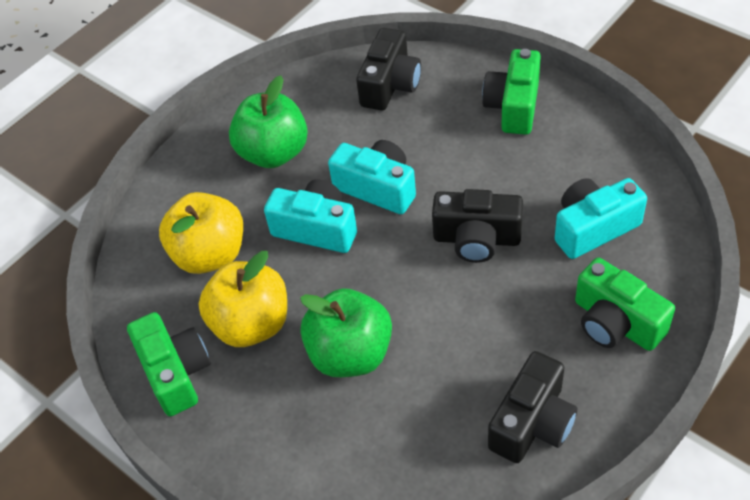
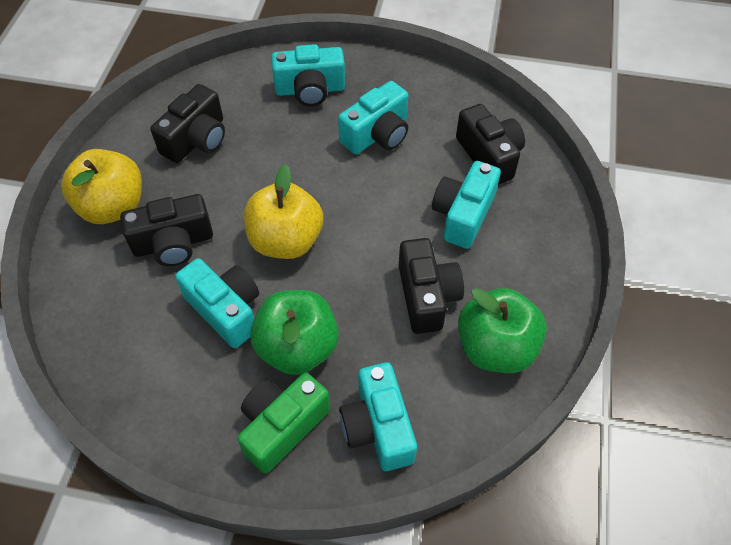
black camera: [356,28,421,110] [432,189,523,263] [488,351,577,463] = 3 -> [120,194,213,266] [150,84,225,163] [399,238,464,334] [456,104,525,185] = 4
green camera: [127,312,210,416] [482,49,541,135] [575,258,675,351] = 3 -> [237,373,330,474] = 1
turquoise camera: [264,180,357,253] [328,140,416,214] [555,178,647,259] = 3 -> [175,258,259,348] [271,44,345,106] [338,81,408,154] [339,362,417,471] [432,161,501,249] = 5

